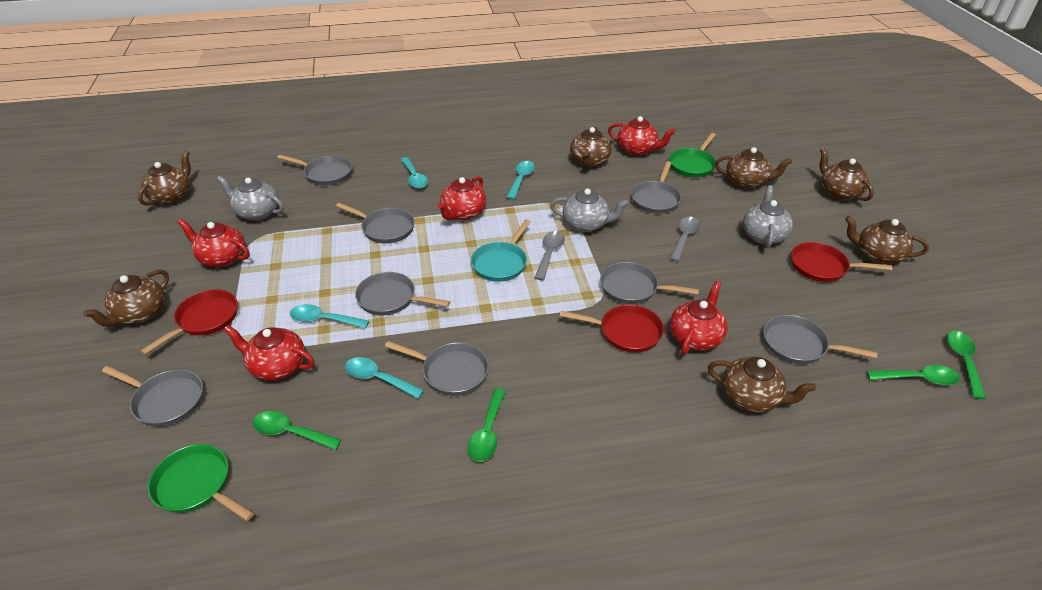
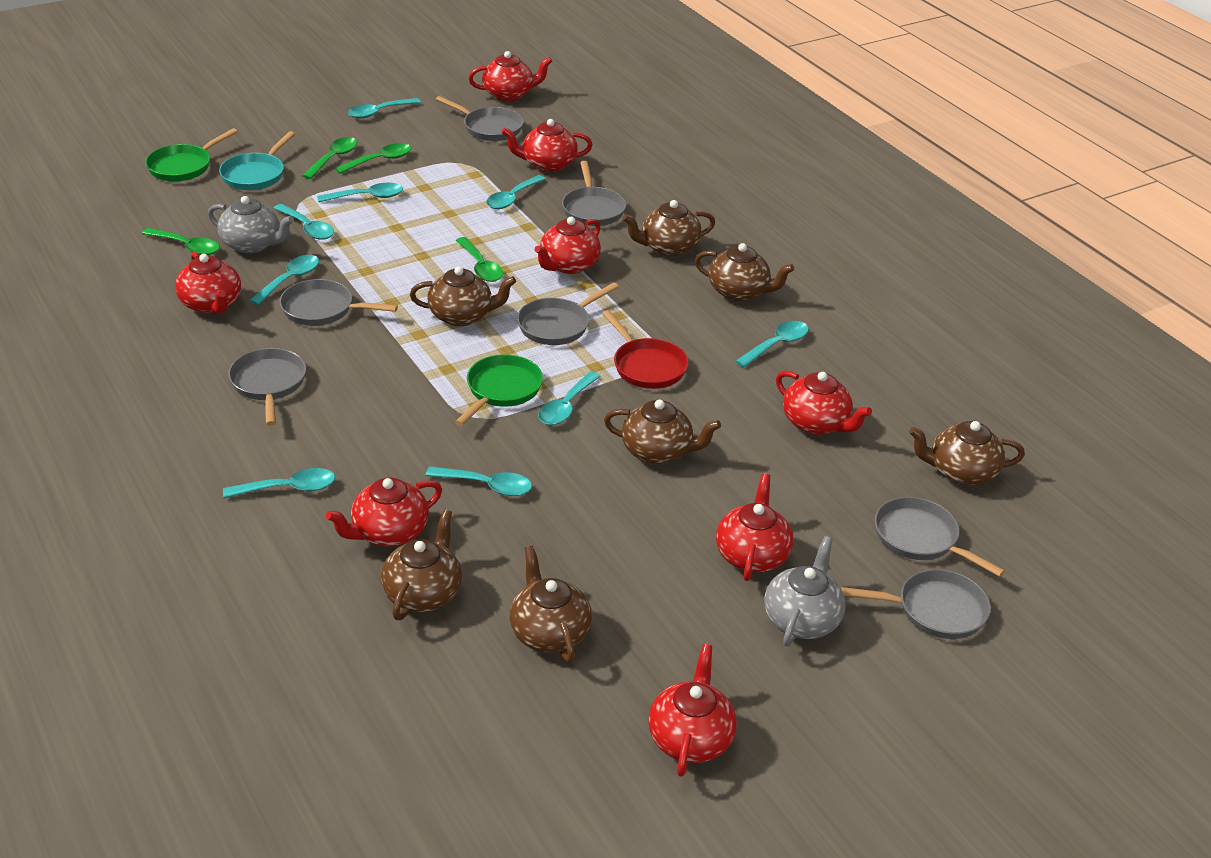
grey pan: [102,366,203,427] [277,155,352,186] [336,203,415,244] [355,272,450,315] [385,341,489,396] [600,262,699,304] [631,161,681,214] [763,315,877,364] = 8 -> [228,348,306,426] [279,279,398,326] [436,96,524,141] [517,283,619,345] [562,161,626,226] [841,569,991,639] [875,497,1005,577] = 7
grey spoon: [535,231,565,280] [670,217,700,262] = 2 -> none = 0
grey teapot: [217,176,284,221] [550,189,629,232] [743,185,793,248] = 3 -> [208,196,294,253] [764,536,846,647] = 2
red pan: [140,289,238,355] [560,305,664,353] [791,242,893,282] = 3 -> [602,310,688,389] = 1
red teapot: [177,219,250,267] [223,325,314,381] [438,176,486,220] [608,116,675,156] [670,281,728,355] = 5 -> [175,252,241,314] [326,478,442,547] [468,51,552,101] [502,119,592,172] [535,217,601,274] [648,644,737,777] [716,474,793,581] [776,371,872,435] = 8
turquoise spoon: [290,304,369,328] [345,357,424,399] [400,157,428,188] [506,161,535,200] = 4 -> [223,468,335,498] [249,255,319,305] [274,204,334,240] [317,183,403,202] [348,98,421,119] [425,466,532,496] [486,175,546,209] [538,371,601,425] [735,321,809,367] = 9

